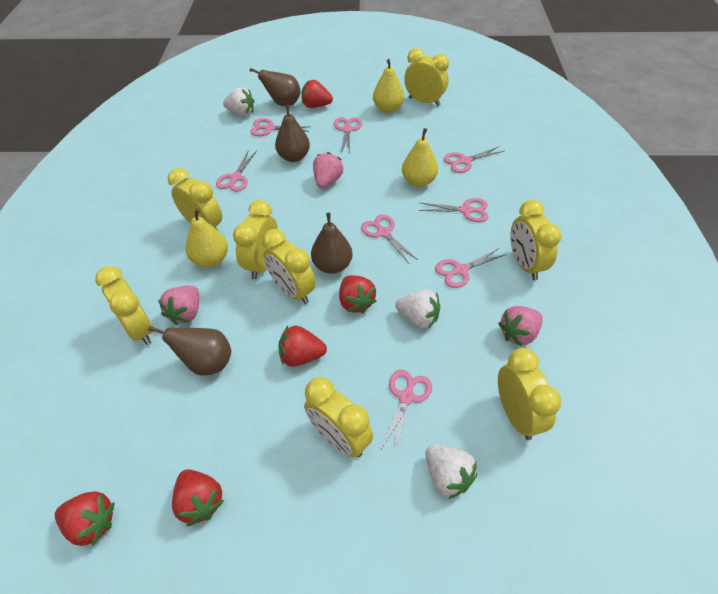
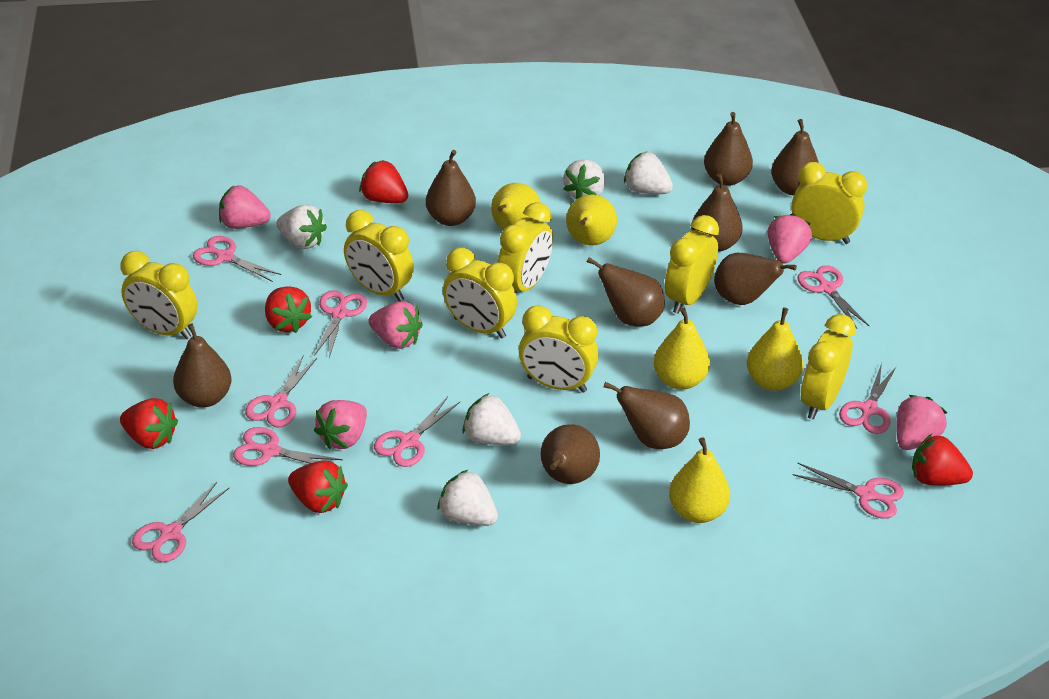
brown pear: [148,326,231,376] [250,68,301,106] [275,104,310,162] [311,213,353,274] = 4 -> [173,323,232,408] [426,150,476,226] [541,424,600,484] [587,257,665,326] [604,382,690,449] [691,173,743,252] [704,112,753,186] [714,253,797,305] [771,119,819,196] = 9
pink scissors: [216,150,257,192] [250,118,310,136] [334,118,362,153] [361,214,418,264] [381,370,432,455] [419,198,488,222] [435,248,506,288] [443,147,504,173] = 8 -> [132,482,229,562] [193,236,282,282] [233,427,343,466] [245,355,317,427] [314,290,367,358] [374,396,460,467] [792,463,904,519] [797,265,869,329] [839,363,897,434] = 9
pink strawberry: [158,285,199,325] [313,152,343,189] [498,306,543,346] = 3 -> [219,185,271,229] [314,400,367,449] [369,301,423,349] [768,213,812,264] [896,395,947,450] = 5
white strawberry: [223,87,254,116] [395,289,440,329] [426,445,477,499] = 3 -> [277,204,327,249] [438,469,498,526] [463,393,521,445] [563,159,605,200] [624,152,673,194] = 5
yellow pear: [186,208,228,268] [373,59,404,113] [402,128,438,187] = 3 -> [491,183,541,230] [566,195,617,246] [654,308,710,390] [669,437,730,523] [747,307,803,391] = 5

